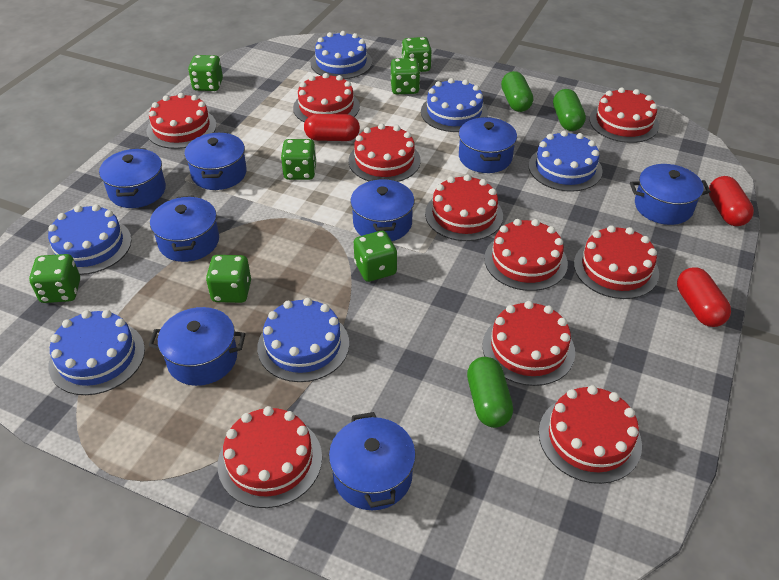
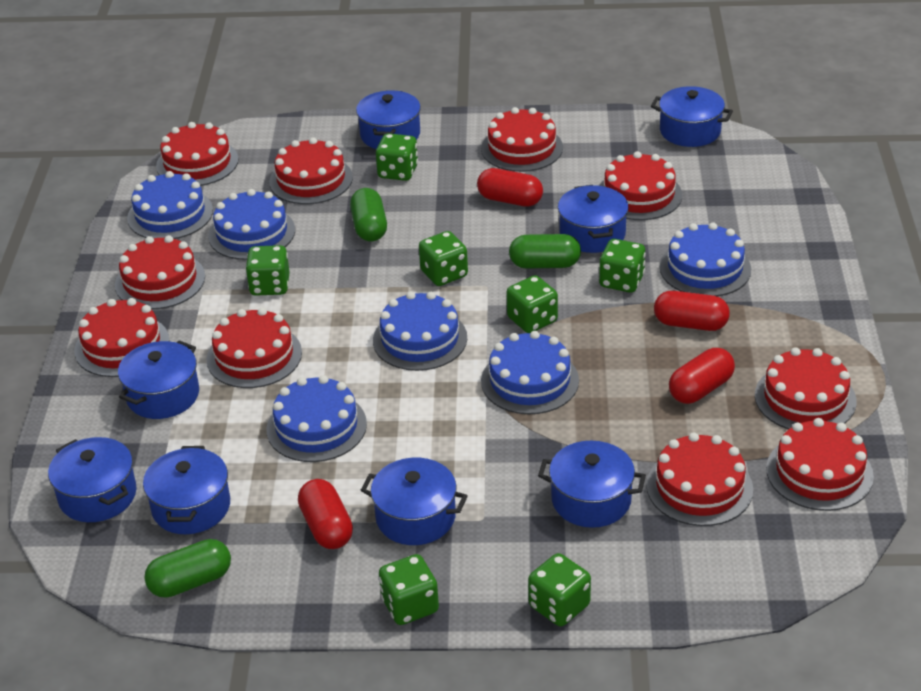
red capsule: [304,114,360,141] [677,267,731,327] [709,176,754,226] = 3 -> [298,479,353,549] [477,168,543,207] [654,291,730,331] [669,348,735,404] = 4

